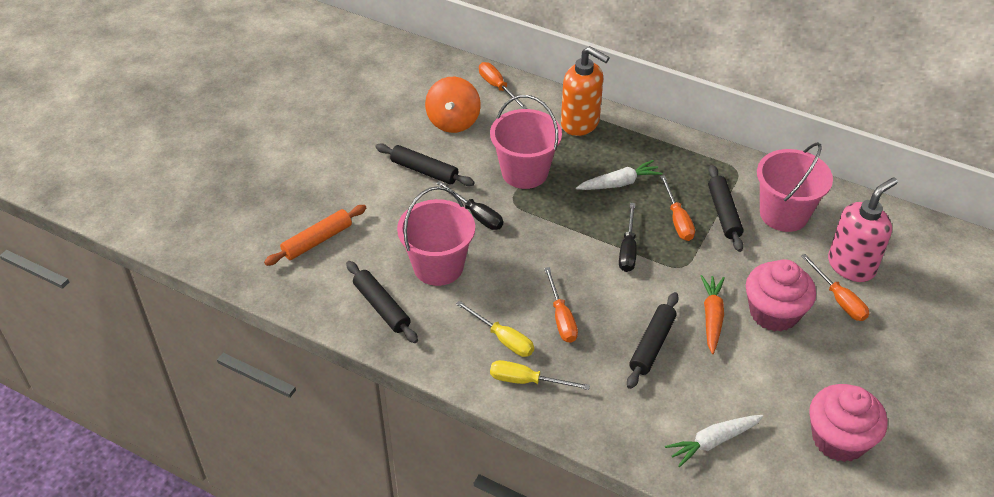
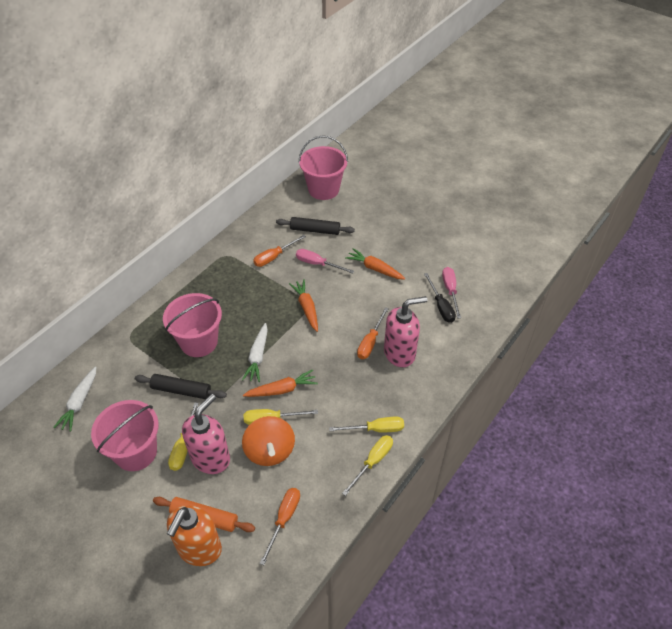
black rolling pin: [346,261,418,343] [375,144,474,186] [627,292,679,389] [708,165,744,252] = 4 -> [135,374,227,399] [276,217,355,235] = 2
black screwdriver: [436,181,503,230] [619,203,637,272] = 2 -> [424,273,456,323] = 1
orange carrot: [701,275,725,354] = 1 -> [243,369,318,397] [289,280,318,332] [345,248,406,280] = 3
orange screwdriver: [479,62,527,109] [544,267,578,343] [660,175,695,241] [801,254,869,321] = 4 -> [253,235,306,267] [259,488,300,565] [357,307,389,359] = 3
pink cupcake: [746,259,816,332] [809,384,888,462] = 2 -> none = 0
pink screwdriver: none = 0 -> [296,249,354,274] [442,267,461,318] = 2
pink soap dispenser: [828,177,898,282] = 1 -> [182,394,230,474] [384,296,427,367] = 2
yellow screwdriver: [456,301,534,357] [490,360,590,390] = 2 -> [168,403,199,471] [244,409,318,425] [329,417,404,432] [342,435,393,496] = 4

